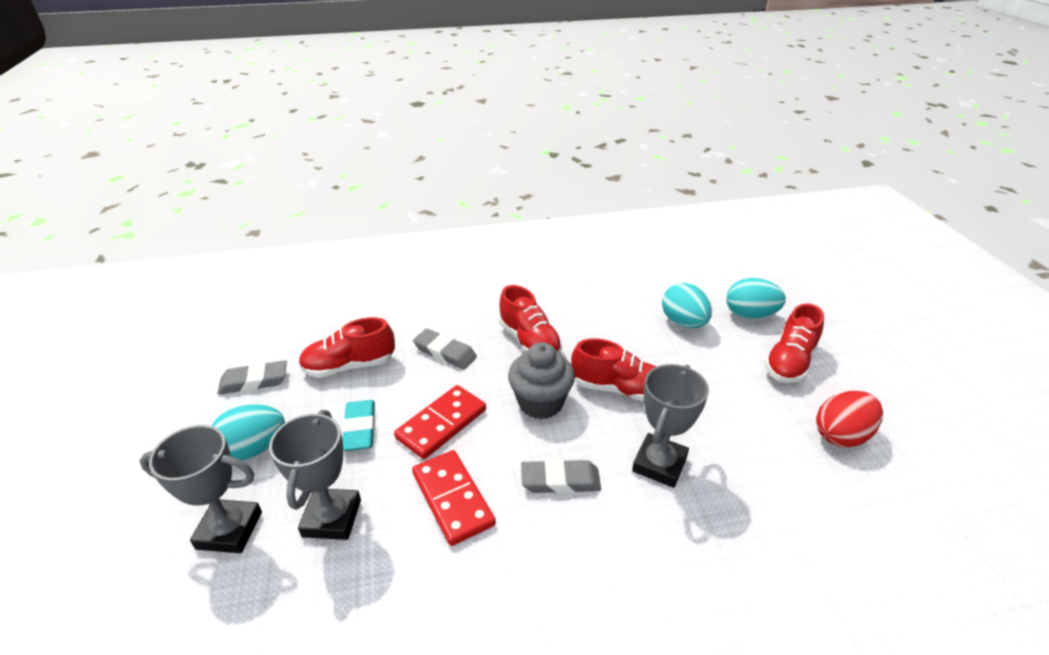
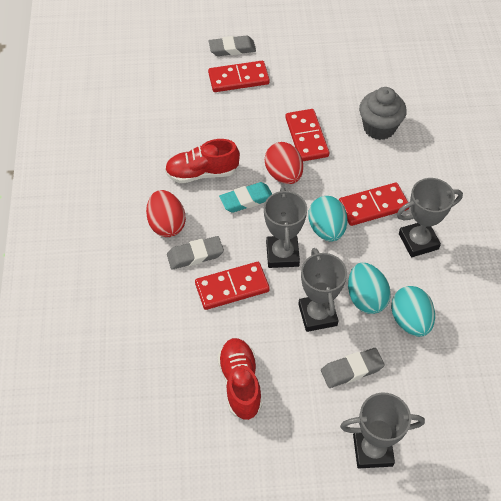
grey trophy: [140,425,262,553] [269,410,361,540] [632,364,709,488] = 3 -> [264,187,307,268] [298,248,347,332] [340,393,425,469] [397,178,463,257] = 4
red domino: [394,385,486,459] [412,450,496,546] = 2 -> [195,262,270,310] [208,61,270,92] [285,109,329,161] [339,183,409,226] = 4
red egg: [816,391,883,447] = 1 -> [146,190,186,237] [265,142,303,184] = 2
red shoe: [299,317,395,378] [499,285,562,353] [571,338,656,401] [764,303,824,383] = 4 -> [165,139,240,183] [217,338,262,420] = 2

